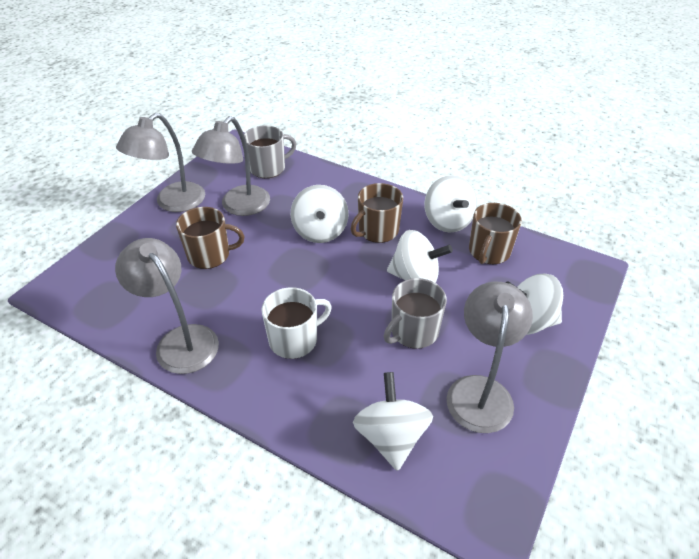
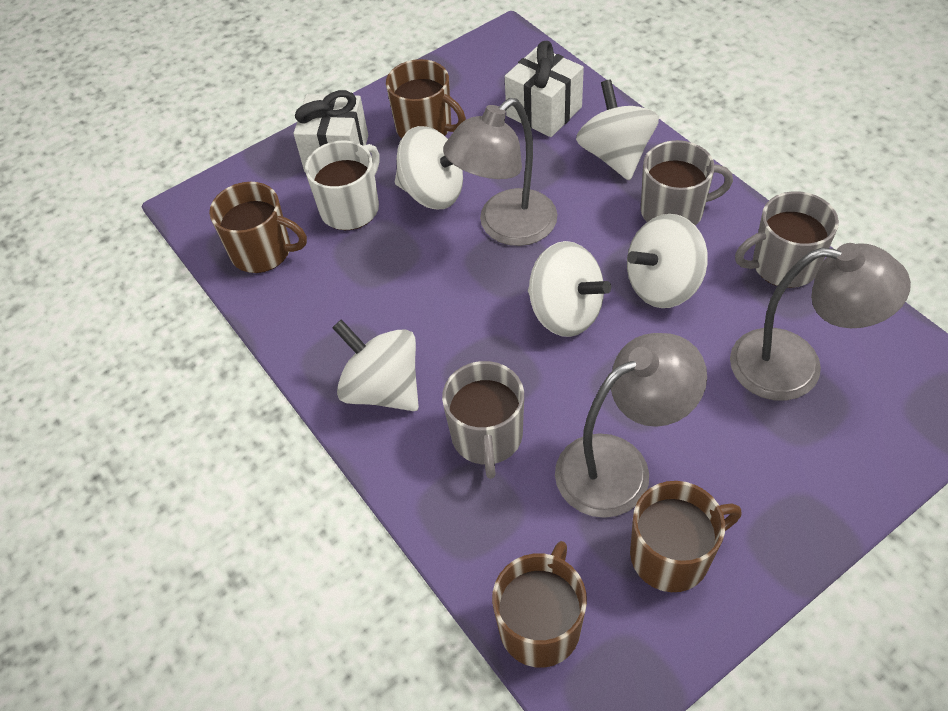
brown mug: [176,207,244,269] [351,183,403,243] [469,203,522,264] = 3 -> [209,182,307,273] [386,59,466,138] [492,541,587,668] [630,481,742,592] = 4
grey lamp: [115,238,219,374] [116,113,205,212] [192,116,270,216] [446,282,533,433] = 4 -> [443,98,558,246] [555,333,707,518] [730,243,911,401] = 3
grey mug: [244,125,296,178] [384,278,447,349] = 2 -> [442,361,524,479] [641,140,733,226] [735,191,839,288] = 3
white gift: none = 0 -> [293,90,368,172] [505,41,584,137] = 2

